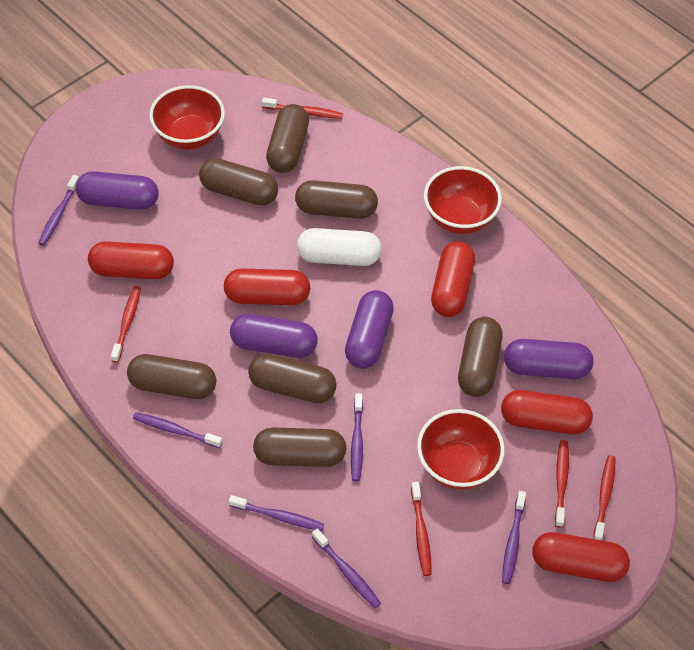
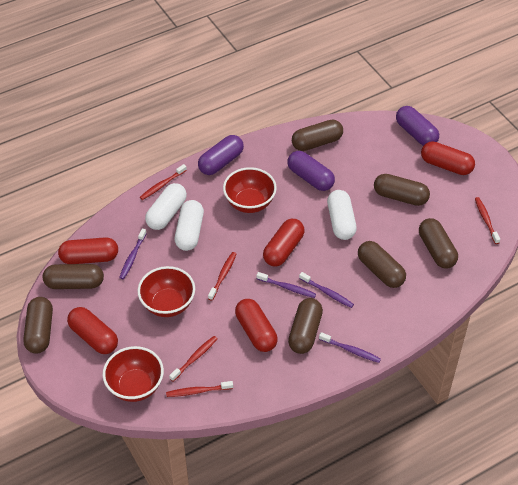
purple capsule: [76,171,159,210] [230,314,318,358] [345,290,394,369] [504,339,594,379] = 4 -> [198,135,244,175] [287,151,335,191] [396,106,439,146] = 3
purple toothbrush: [38,175,79,246] [133,412,222,448] [229,495,324,531] [312,528,381,608] [351,393,363,482] [502,491,526,584] = 6 -> [119,229,147,279] [257,272,316,298] [299,272,354,308] [319,332,381,363] = 4
white capsule: [297,228,382,266] = 1 -> [145,183,187,230] [175,200,204,251] [327,190,357,240] = 3

